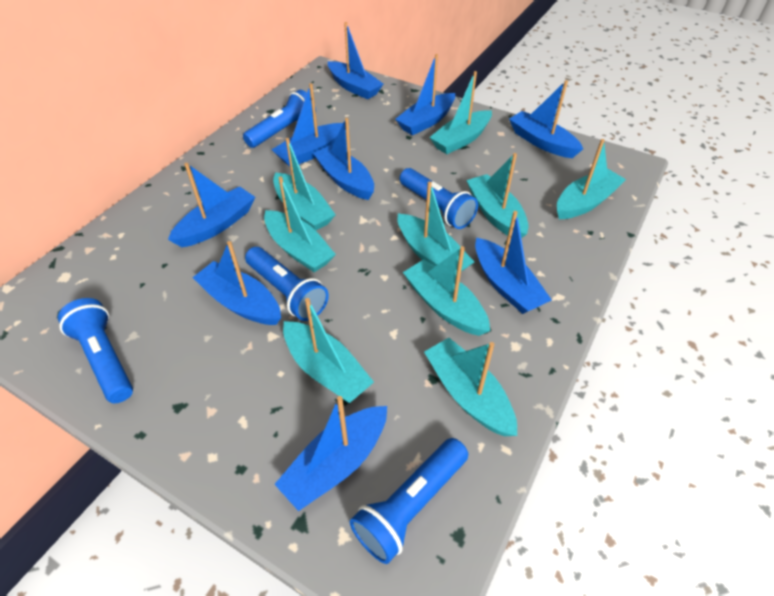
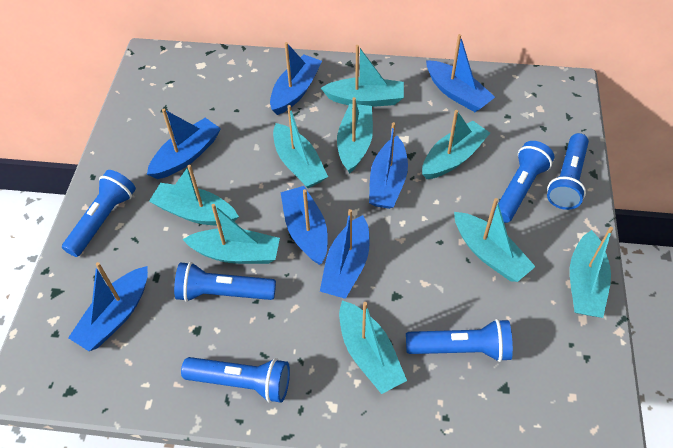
blue boat: [168,163,255,247] [192,241,281,325] [272,83,343,166] [274,396,387,511] [313,118,374,200] [328,22,383,99] [395,54,455,135] [475,211,552,314] [509,80,583,158] = 9 -> [68,262,148,351] [147,109,221,179] [270,42,322,115] [281,186,328,265] [320,209,370,299] [369,122,408,209] [426,34,495,112] = 7
blue flashlight: [58,298,133,403] [243,90,316,148] [245,247,329,321] [350,438,468,564] [400,168,478,229] = 5 -> [62,170,136,257] [174,262,276,302] [181,357,290,403] [406,319,513,362] [494,141,555,223] [547,133,589,210] = 6

